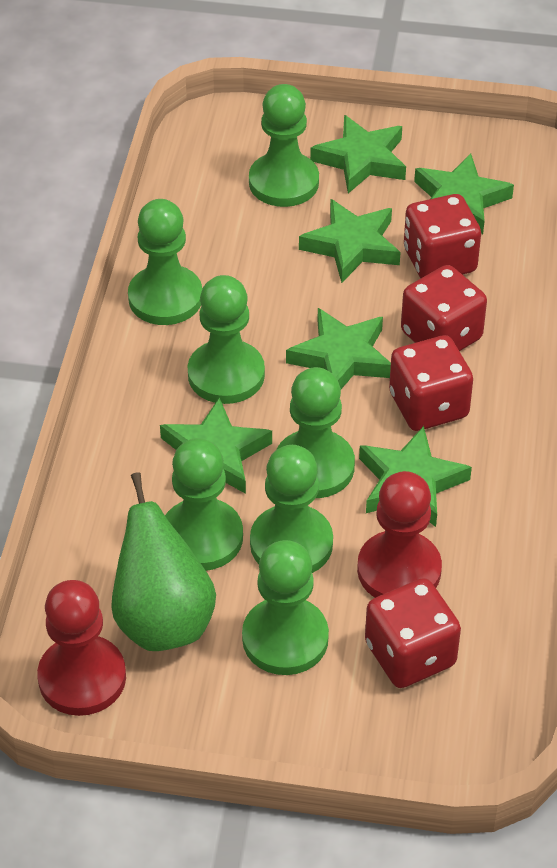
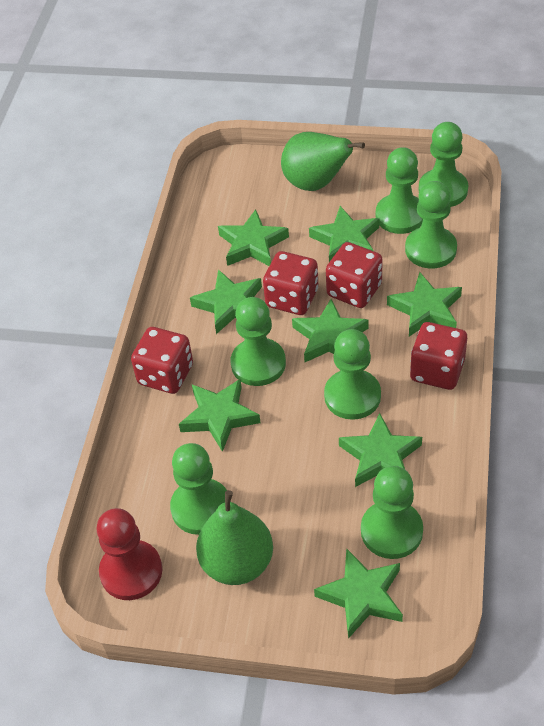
green pear: [111,472,216,651] = 1 -> [196,490,273,585] [281,132,365,191] = 2
green star: [160,397,272,494] [286,308,391,389] [299,199,400,283] [310,115,406,193] [359,426,472,527] [414,154,514,234] = 6 -> [179,379,261,452] [190,269,262,334] [218,209,289,266] [292,299,369,362] [309,206,379,262] [314,548,403,639] [339,413,422,487] [387,272,462,336] = 8
red pawn: [37,580,126,716] [357,471,442,598] = 2 -> [96,508,162,600] = 1

